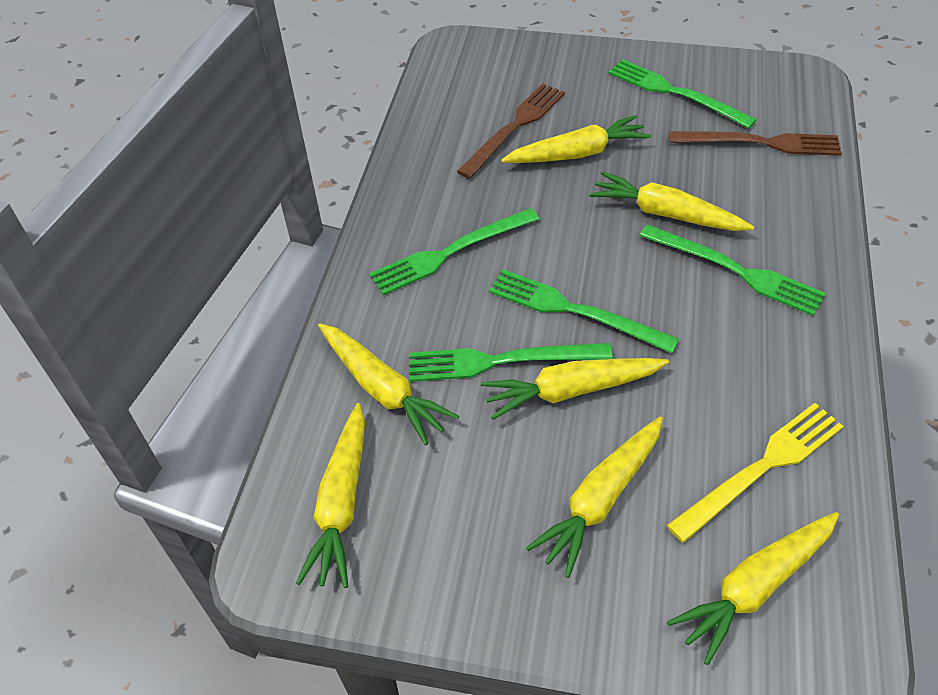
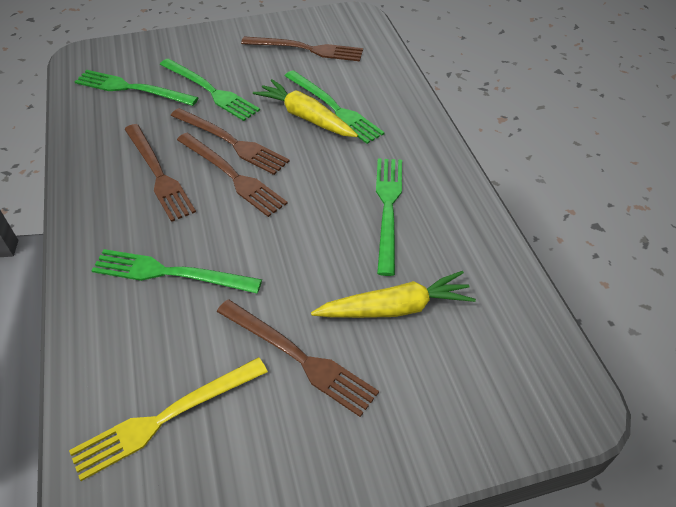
brown fork: [457,84,565,179] [669,131,842,156] = 2 -> [125,124,196,222] [170,108,289,175] [177,133,288,217] [217,299,379,417] [241,36,363,61] = 5
yellow carrot: [296,403,365,588] [318,323,459,446] [481,358,669,420] [501,115,651,163] [526,416,663,578] [590,171,754,231] [667,512,839,665] = 7 -> [253,79,358,137] [311,271,476,318] = 2

